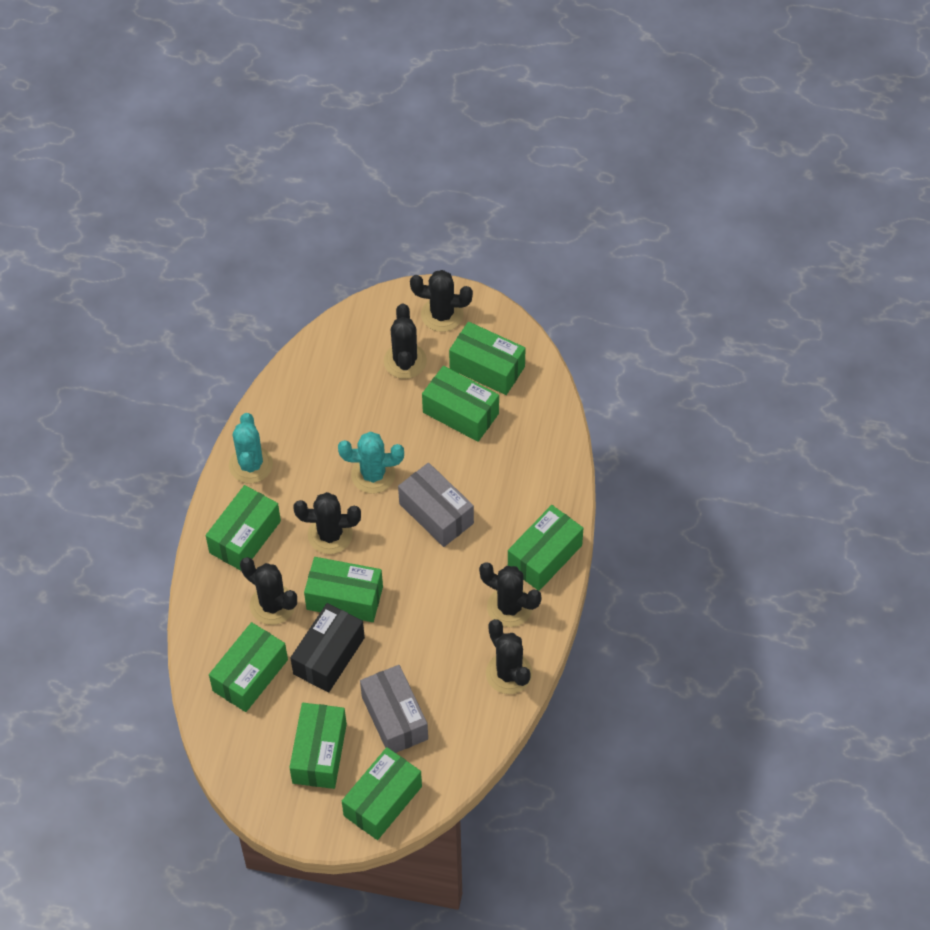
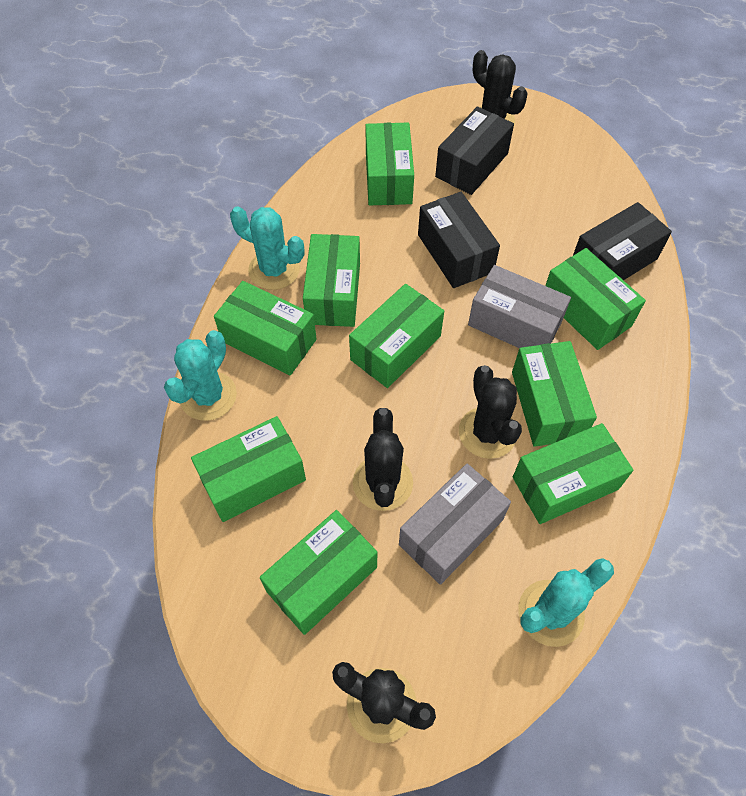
black box: [290,603,365,693] = 1 -> [418,192,500,288] [435,106,514,195] [573,202,672,280] = 3
black cactus: [240,557,297,625] [294,492,361,554] [384,304,427,379] [410,270,473,332] [479,562,541,627] [486,619,532,694] = 6 -> [332,662,436,743] [353,408,413,511] [459,365,522,459] [472,50,528,125] = 4
green box: [206,485,281,571] [209,622,288,712] [289,703,347,789] [304,557,383,622] [342,747,422,840] [422,366,499,442] [449,322,525,395] [508,505,583,591] = 8 -> [191,416,306,522] [214,281,316,376] [260,510,377,635] [303,234,360,327] [349,284,444,388] [365,123,414,205] [512,341,597,447] [513,423,633,524] [545,248,646,350] = 9
turquoise cactus: [229,413,273,484] [338,432,404,494] = 2 -> [164,330,237,421] [230,206,305,290] [518,558,614,647] = 3

